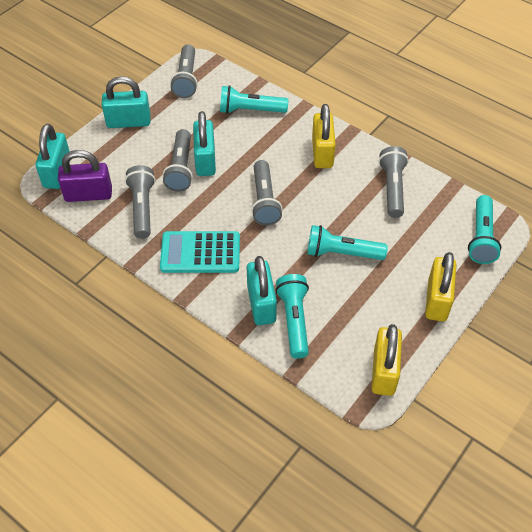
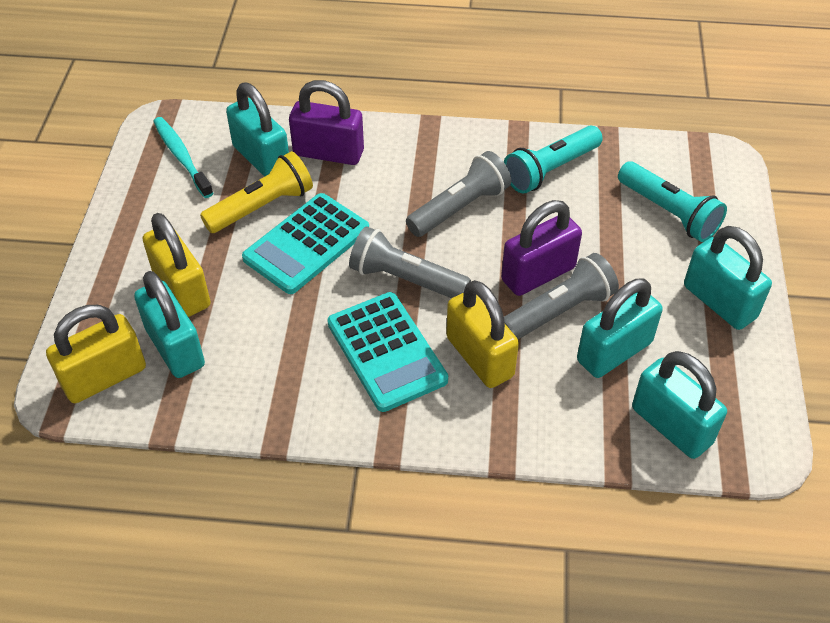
grey flashlight: [125,165,155,239] [163,129,193,192] [170,44,198,98] [251,160,283,226] [378,146,409,218] = 5 -> [349,226,471,298] [406,151,511,237] [504,253,619,339] = 3
purple padlock: [58,150,112,202] = 1 -> [289,80,364,165] [501,200,582,296] = 2
turquoise calculator: [160,231,240,273] = 1 -> [242,193,369,294] [327,292,448,412] = 2
turquoise flashlight: [220,85,288,114] [275,274,309,359] [307,225,388,260] [468,195,501,264] = 4 -> [504,126,603,194] [618,161,727,242] = 2
turquoise padlock: [36,124,70,189] [101,76,151,128] [193,111,216,176] [247,256,277,325] = 4 -> [134,271,205,378] [226,82,289,177] [577,279,663,378] [632,351,727,459] [684,226,772,330] = 5
turquoise toothbrush: none = 0 -> [153,117,214,198] = 1
yellow flashlight: none = 0 -> [200,151,313,233] = 1

